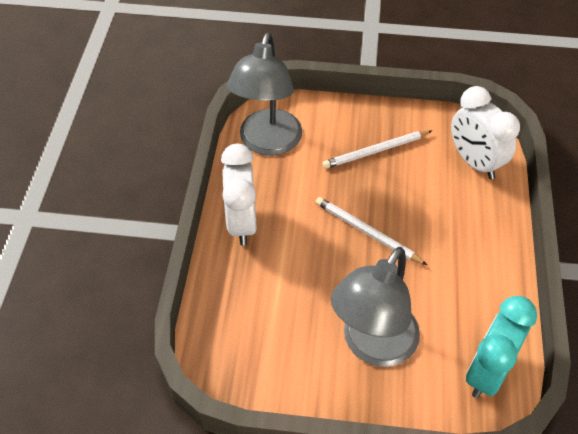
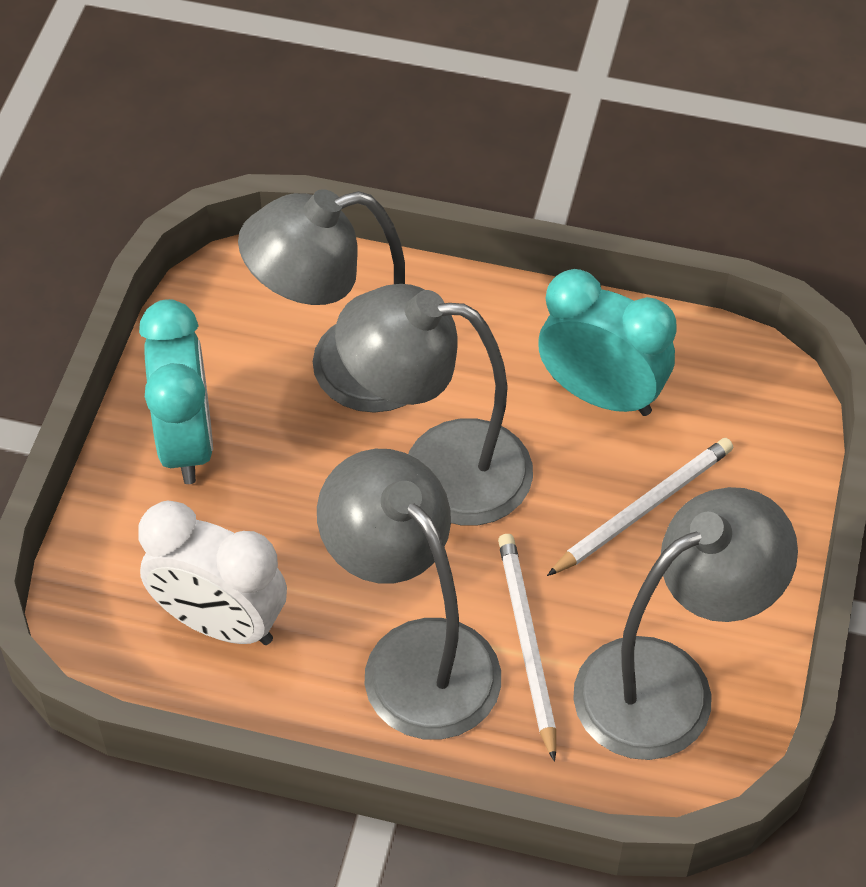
grey lamp: [227,33,302,156] [331,247,420,367] = 2 -> [238,189,407,413] [317,449,501,740] [335,284,533,526] [573,487,798,760] = 4
turquoise clock: [466,296,537,398] = 1 -> [139,299,213,484] [538,269,677,416] = 2
white clock: [221,144,257,245] [451,86,520,179] = 2 -> [138,501,287,645] = 1

